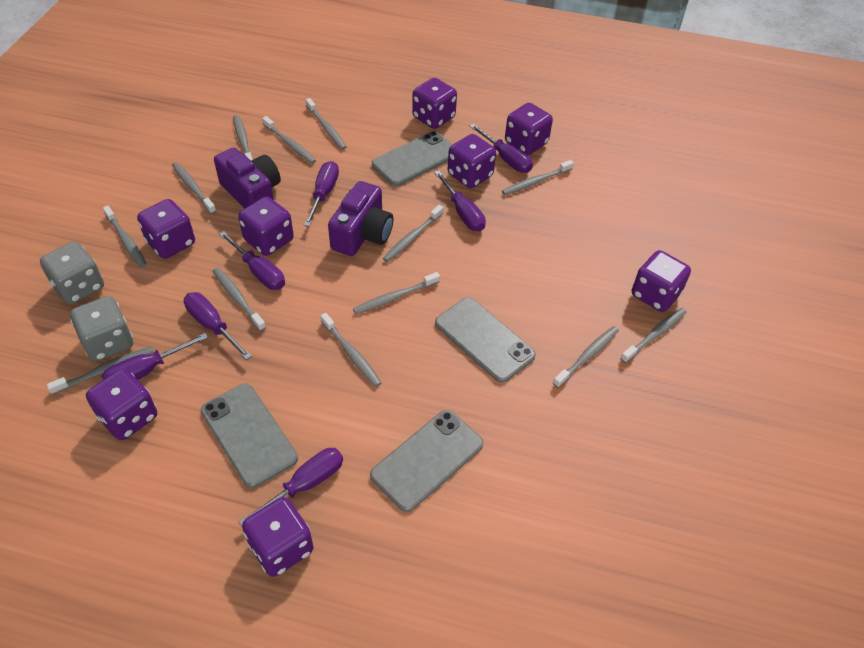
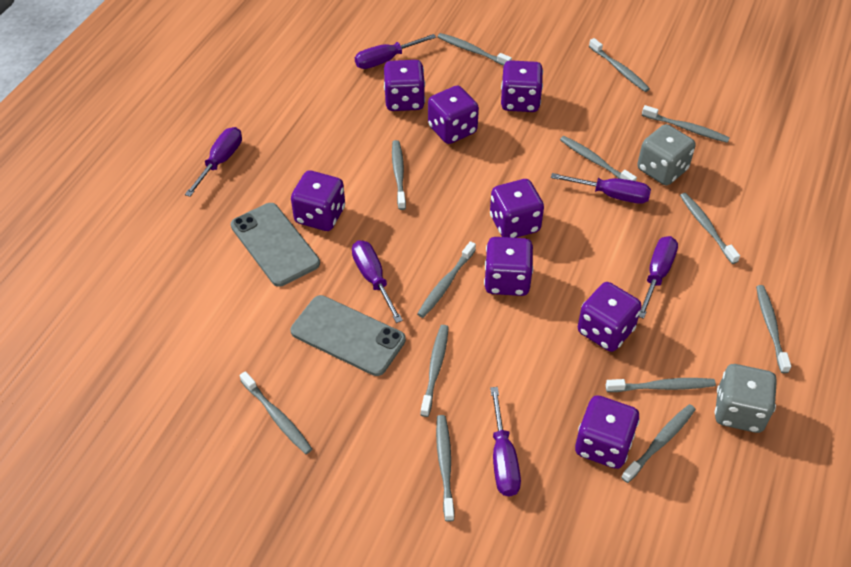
grey phone: [201,384,298,488] [370,410,484,512] [372,131,452,186] [435,297,536,383] = 4 -> [231,203,320,287] [291,295,406,376] = 2
purple camera: [214,148,281,209] [328,181,394,256] = 2 -> none = 0
purple screwdriver: [101,333,208,380] [184,292,252,360] [219,231,285,290] [238,448,343,527] [304,161,339,227] [434,171,486,232] [470,124,533,173] = 7 -> [185,127,242,197] [352,240,403,323] [355,34,436,69] [490,387,521,497] [551,173,651,204] [639,236,678,319] = 6

